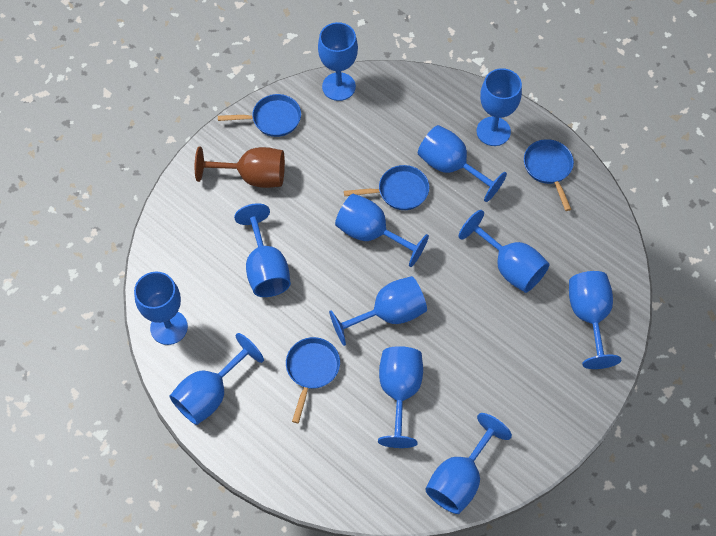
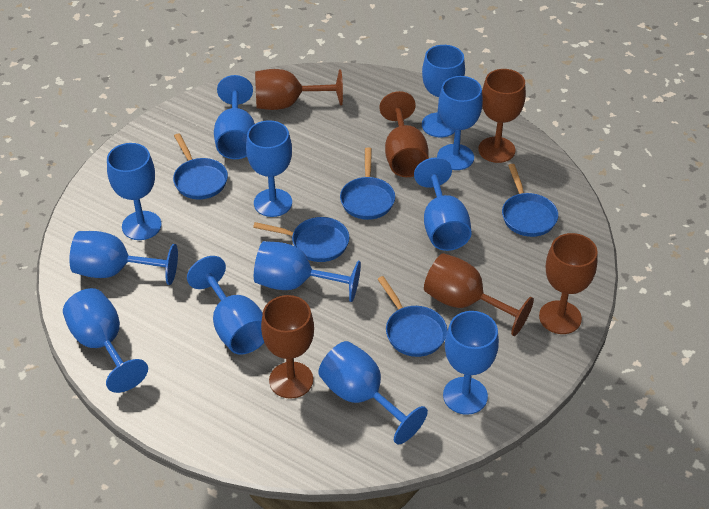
blue pan: [218,94,301,137] [286,337,340,423] [344,165,430,210] [524,139,574,211] = 4 -> [173,133,228,199] [253,217,349,262] [340,147,395,220] [378,276,447,357] [502,164,558,237] = 5
brown goblet: [195,146,285,188] = 1 -> [255,69,343,110] [261,295,314,399] [379,91,429,177] [424,253,534,336] [478,69,526,163] [539,233,598,334] = 6

